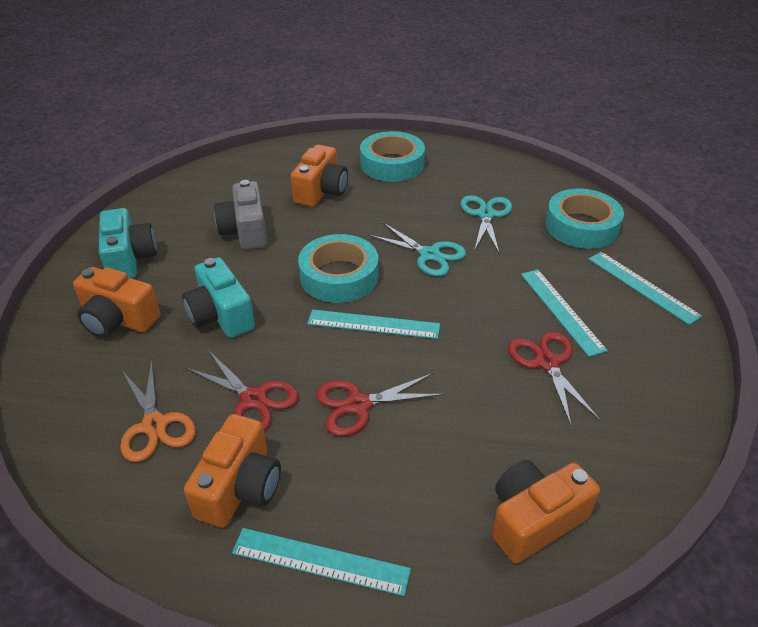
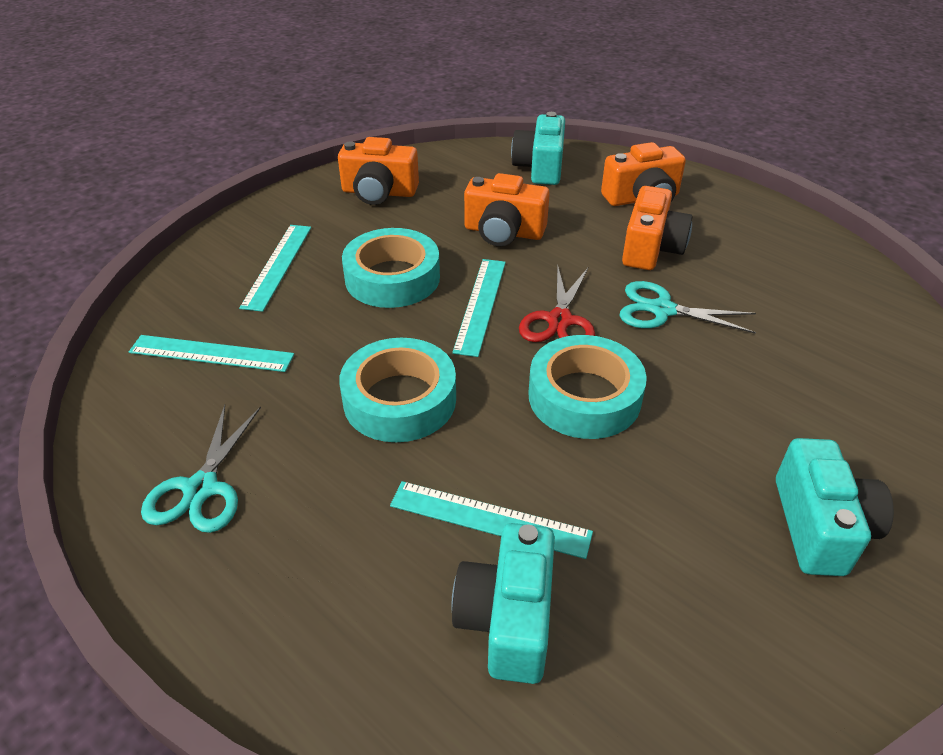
grey camera: [214,180,267,250] = 1 -> none = 0
orange scissors: [120,359,196,462] = 1 -> none = 0
red scissors: [185,350,299,431] [316,373,445,436] [508,332,600,425] = 3 -> [519,265,595,342] = 1
turquoise camera: [99,208,157,278] [182,257,255,338] = 2 -> [451,523,555,684] [511,112,565,185] [776,438,894,576] = 3

